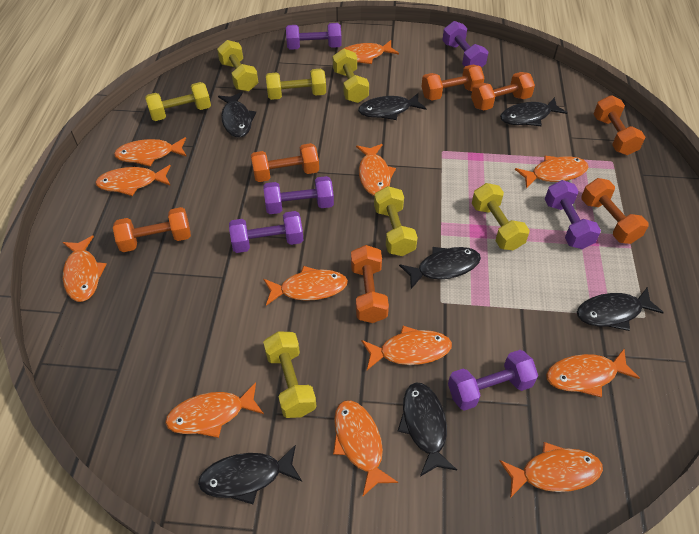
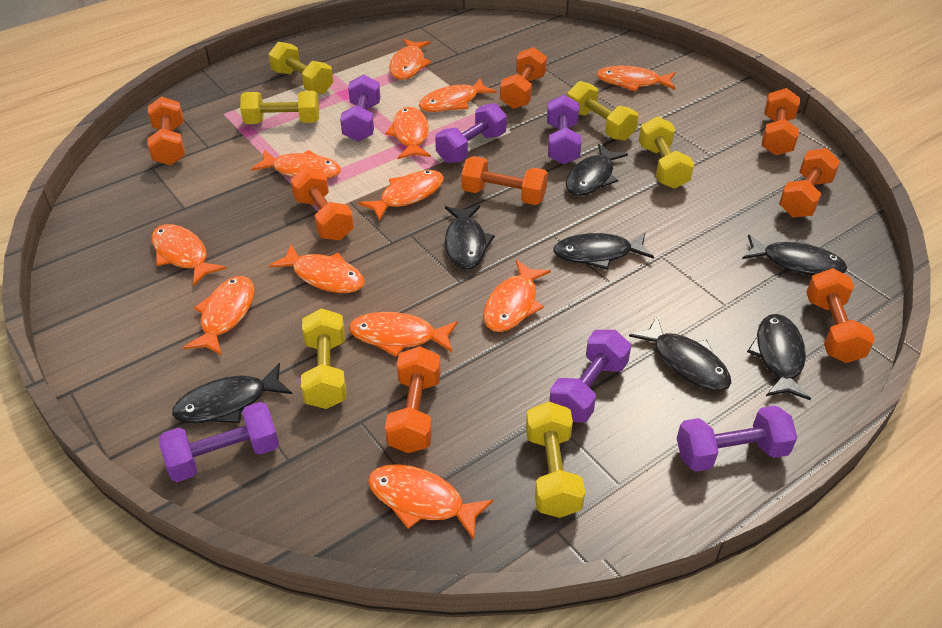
orange dumbbell: [113,207,191,252] [251,143,319,182] [351,245,389,323] [421,65,484,100] [471,72,535,110] [581,178,649,244] [594,95,645,155] = 7 -> [147,96,185,165] [290,167,354,240] [385,346,441,453] [461,156,548,205] [500,47,547,109] [762,88,800,156] [779,148,840,217] [806,268,875,363] = 8
yellow dumbbell: [145,82,211,121] [217,40,258,91] [263,331,316,418] [266,69,326,100] [333,49,369,103] [374,186,418,256] [472,183,530,251] = 7 -> [240,91,319,124] [269,42,333,94] [301,308,346,409] [526,401,585,518] [567,81,638,141] [639,116,694,189] = 6

